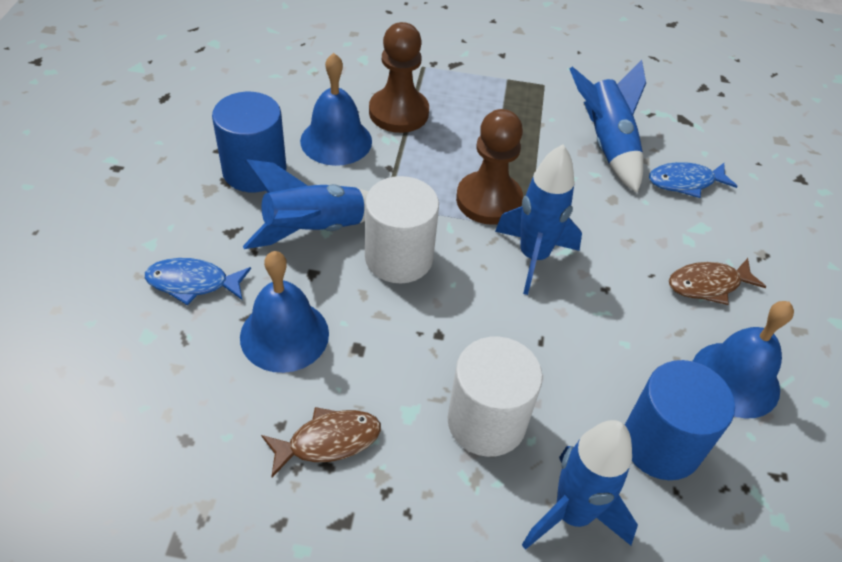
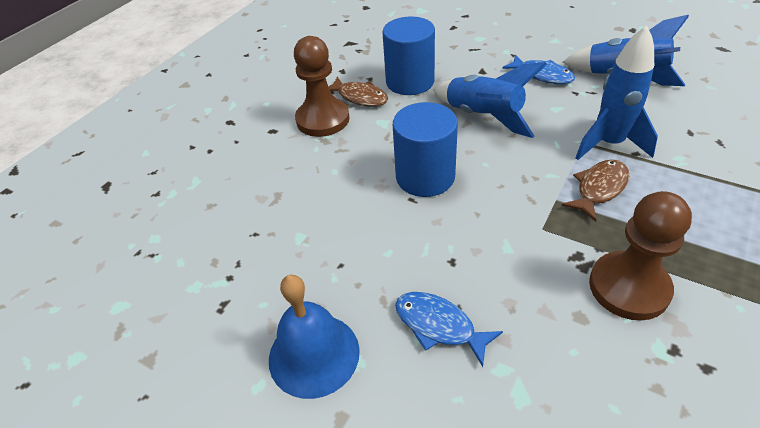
blue bell: [240,251,329,373] [300,53,372,166] [693,301,794,419] = 3 -> [269,275,360,399] = 1
blue rocket: [243,159,369,249] [495,144,582,295] [522,420,638,550] [570,60,646,193] = 4 -> [433,62,547,138] [563,14,689,86] [575,25,658,160] = 3
white cylinder: [365,176,439,284] [447,336,543,457] = 2 -> none = 0

